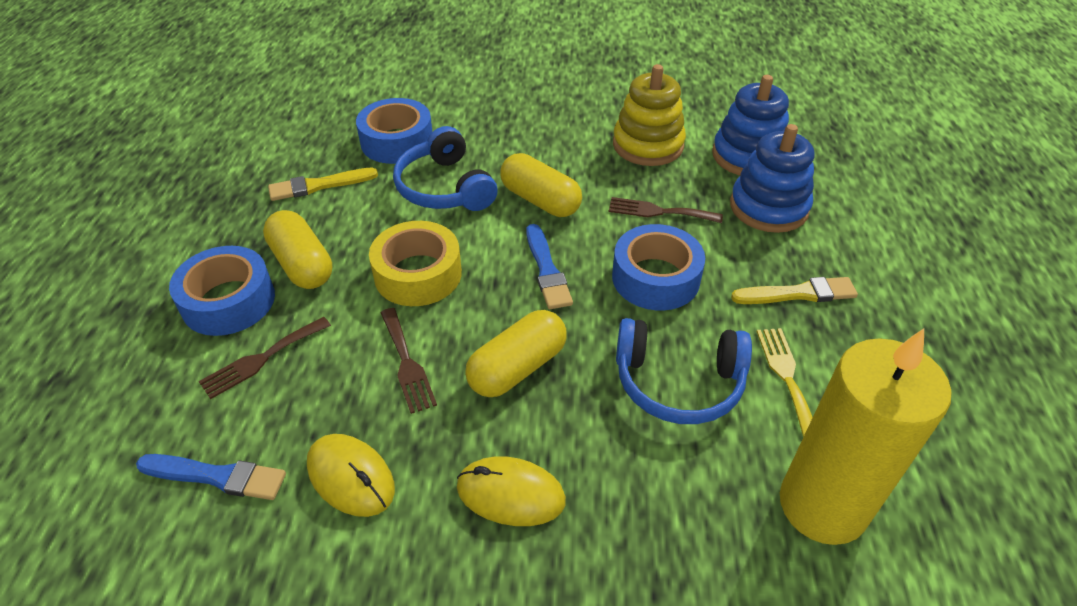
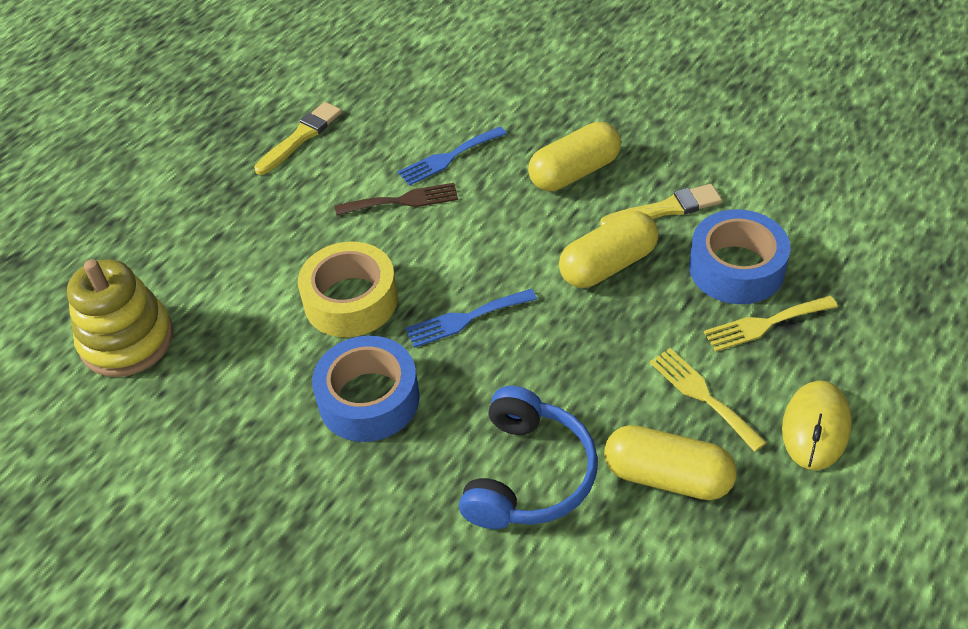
blue brush: [136,454,286,500] [526,224,573,309] = 2 -> none = 0
blue fork: none = 0 -> [398,126,507,186] [405,289,537,348] = 2
blue headphones: [393,126,498,211] [616,318,752,424] = 2 -> [459,386,598,529] = 1
blue stacking toy: [712,75,789,175] [730,124,814,233] = 2 -> none = 0
blue tape: [169,246,275,336] [356,98,432,164] [612,224,705,311] = 3 -> [312,336,420,442] [689,209,790,304] = 2
brown fork: [198,317,331,399] [381,308,437,414] [609,197,723,223] = 3 -> [335,183,458,216] = 1
yellow candle: [780,329,951,545] = 1 -> none = 0
yellow fork: [756,328,813,437] = 1 -> [650,348,767,452] [704,296,838,352] = 2
yellow mouse: [307,434,395,517] [457,457,566,526] = 2 -> [782,380,852,470] = 1

